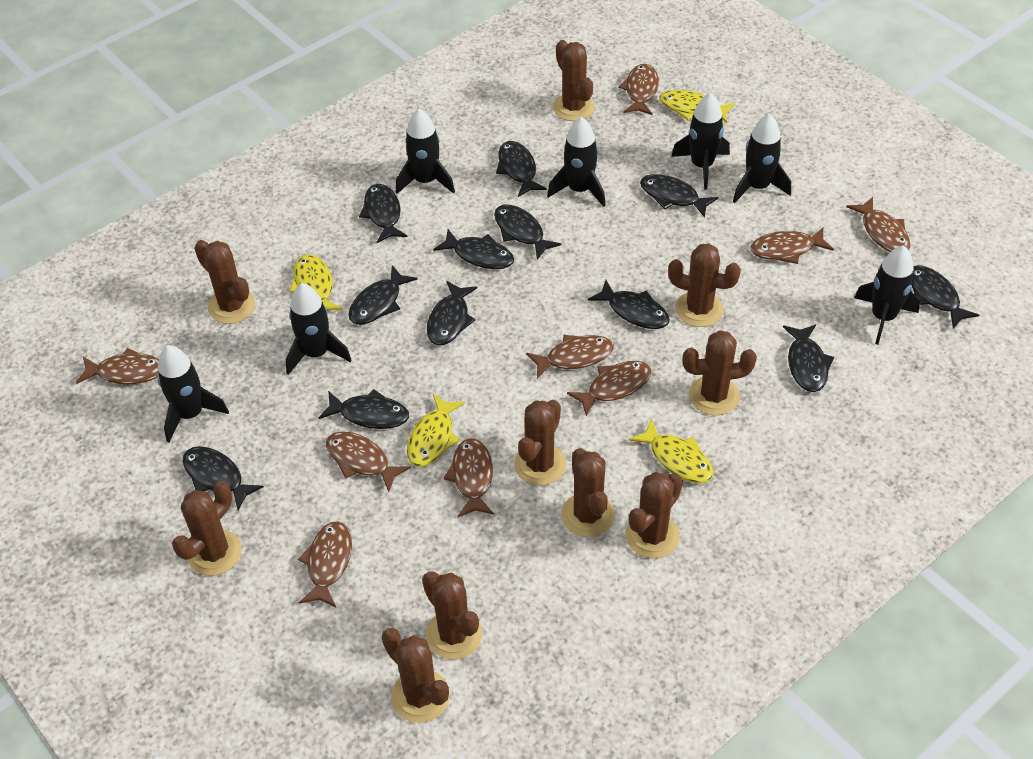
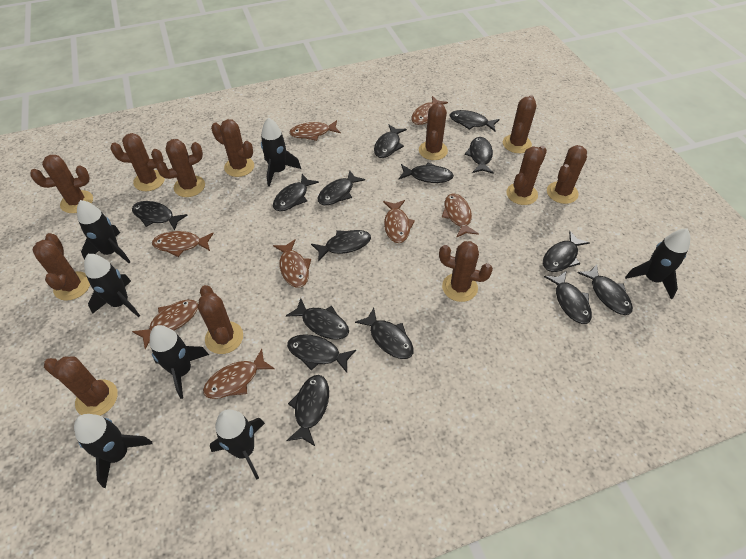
black fish: [183,446,264,510] [318,389,409,429] [348,265,418,325] [359,184,407,243] [427,281,477,345] [433,229,514,269] [494,205,562,260] [496,141,547,197] [588,280,670,329] [640,174,719,218] [783,324,834,392] [912,265,979,329] = 12 -> [132,201,188,231] [273,174,319,211] [286,298,349,340] [286,375,329,446] [287,334,356,373] [311,230,371,261] [318,170,365,205] [355,308,414,359] [374,125,407,158] [399,162,454,183] [450,110,500,131] [465,137,494,174] [543,231,590,272] [544,271,592,324] [577,264,633,315] = 15
brown cactus: [172,481,241,576] [194,240,255,324] [382,628,450,723] [422,571,482,660] [514,400,566,486] [553,40,595,121] [561,448,615,537] [625,472,683,558] [668,243,741,327] [683,330,757,415] = 10 -> [30,155,93,213] [32,233,90,301] [44,356,118,416] [110,133,165,191] [156,139,205,197] [198,285,243,354] [211,119,254,177] [419,101,448,160] [439,241,493,302] [503,95,536,153] [506,146,547,205] [547,145,587,204] = 12
brown fish: [76,348,159,384] [298,521,352,607] [326,431,411,492] [444,438,494,517] [526,335,614,379] [567,361,651,417] [618,64,659,115] [750,228,834,264] [846,197,910,252] = 9 -> [132,300,198,349] [152,231,214,257] [203,349,275,399] [273,239,311,288] [289,120,341,141] [383,200,415,243] [411,96,448,125] [442,193,479,238] = 8
yellow fish: [290,255,343,310] [407,394,465,467] [629,419,714,483] [659,90,735,123] = 4 -> none = 0

